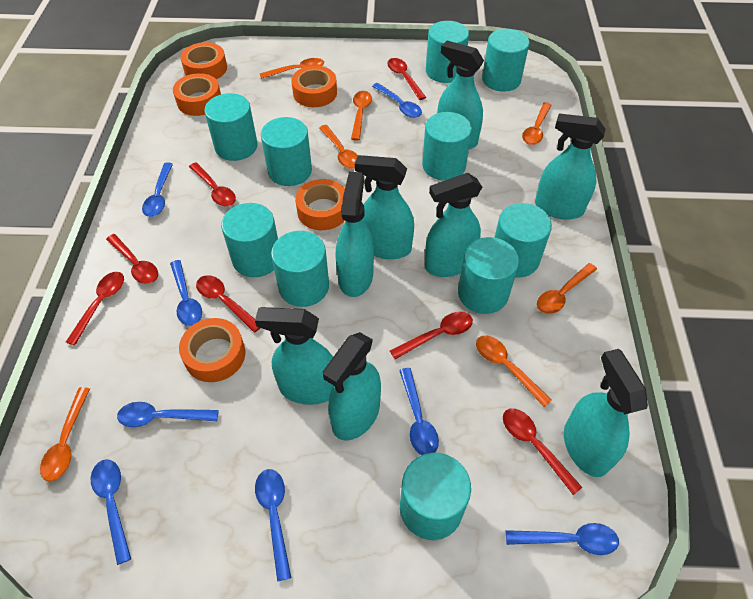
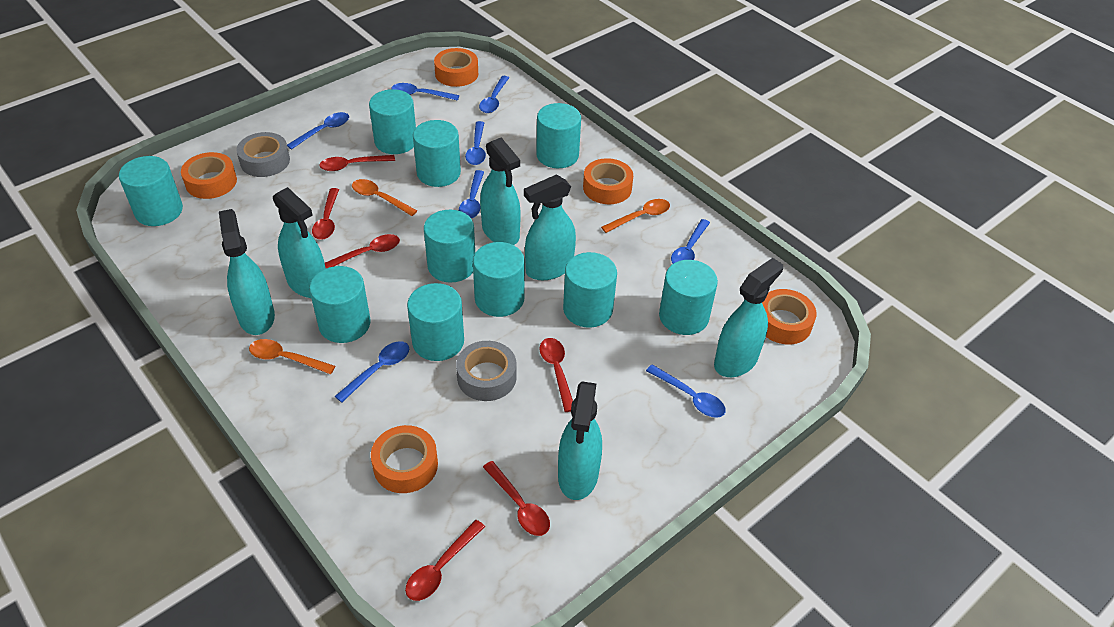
grey tape: none = 0 -> [236,132,290,177] [456,341,517,401] = 2
orange spoon: [40,387,90,481] [260,58,324,79] [319,125,358,169] [351,91,372,141] [476,335,552,407] [522,102,552,145] [537,263,597,314] = 7 -> [249,339,335,374] [352,179,417,216] [601,199,670,233] = 3
red spoon: [66,272,124,346] [106,234,158,284] [189,162,236,206] [196,275,260,333] [387,58,426,100] [390,312,473,359] [503,408,582,495] = 7 -> [312,188,339,240] [319,155,395,171] [325,234,400,268] [405,520,485,601] [483,461,550,536] [539,338,573,412] = 6
turquoise spray bottle: [255,307,333,405] [323,332,381,440] [336,171,374,297] [355,155,414,259] [425,173,482,277] [437,41,484,149] [535,113,605,220] [564,349,648,477] = 8 -> [219,209,275,335] [273,187,326,298] [480,138,521,245] [524,174,576,280] [558,381,602,500] [714,258,783,377] = 6

